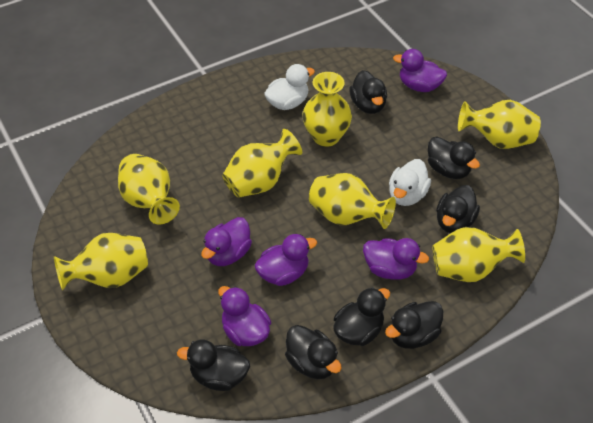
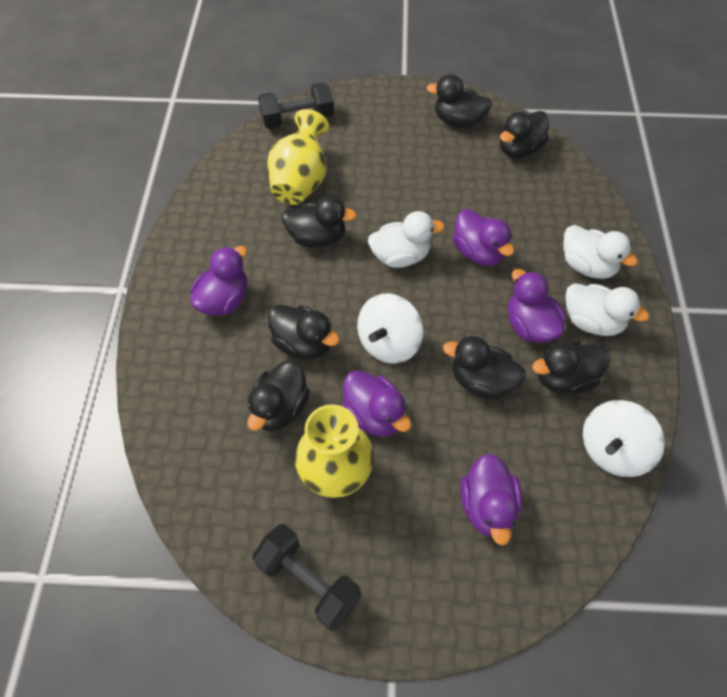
black dumbbell: none = 0 -> [252,524,361,630] [258,82,334,129] = 2
white duck: [264,64,315,110] [389,159,431,206] = 2 -> [368,211,445,268] [563,225,638,279] [565,283,649,336] = 3
white spinning top: none = 0 -> [357,293,423,364] [582,400,665,477] = 2
yellow vase: [54,233,148,291] [118,154,180,225] [222,129,302,198] [303,72,352,147] [309,173,396,229] [432,227,525,282] [458,100,541,149] = 7 -> [267,109,329,205] [295,404,374,498] = 2

